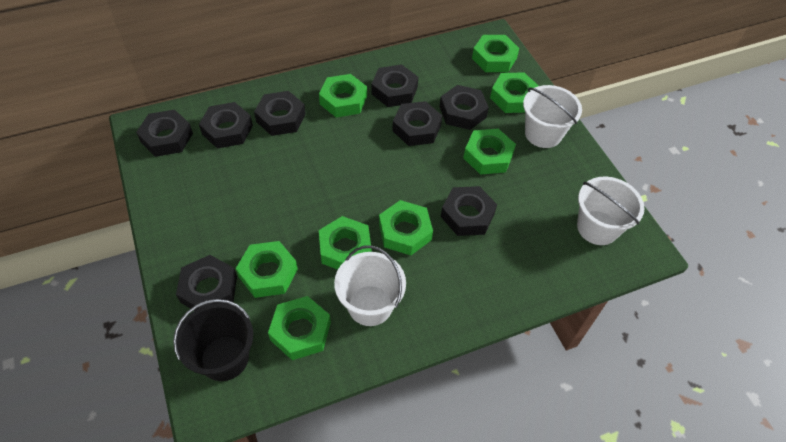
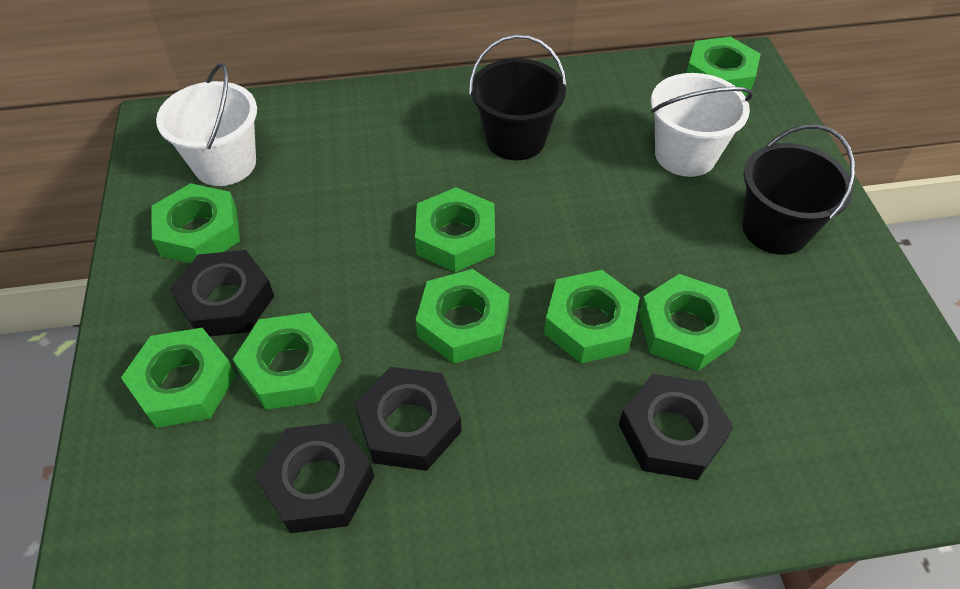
black bucket: [173,299,253,381] = 1 -> [469,35,567,160] [742,124,855,255] = 2
black nut: [136,110,193,157] [176,255,237,311] [199,102,253,149] [254,91,306,136] [371,65,418,107] [392,101,442,146] [439,85,489,130] [441,186,497,236] = 8 -> [170,250,274,336] [256,422,374,533] [354,367,462,471] [618,374,734,480] = 4
white bucket: [334,245,406,326] [523,85,582,148] [577,177,645,245] = 3 -> [156,63,257,186] [651,73,753,177] = 2

